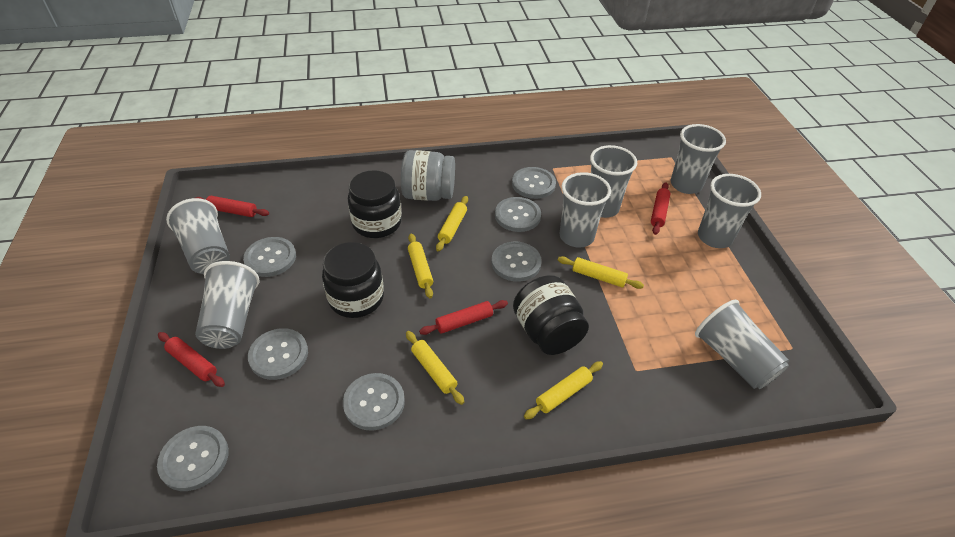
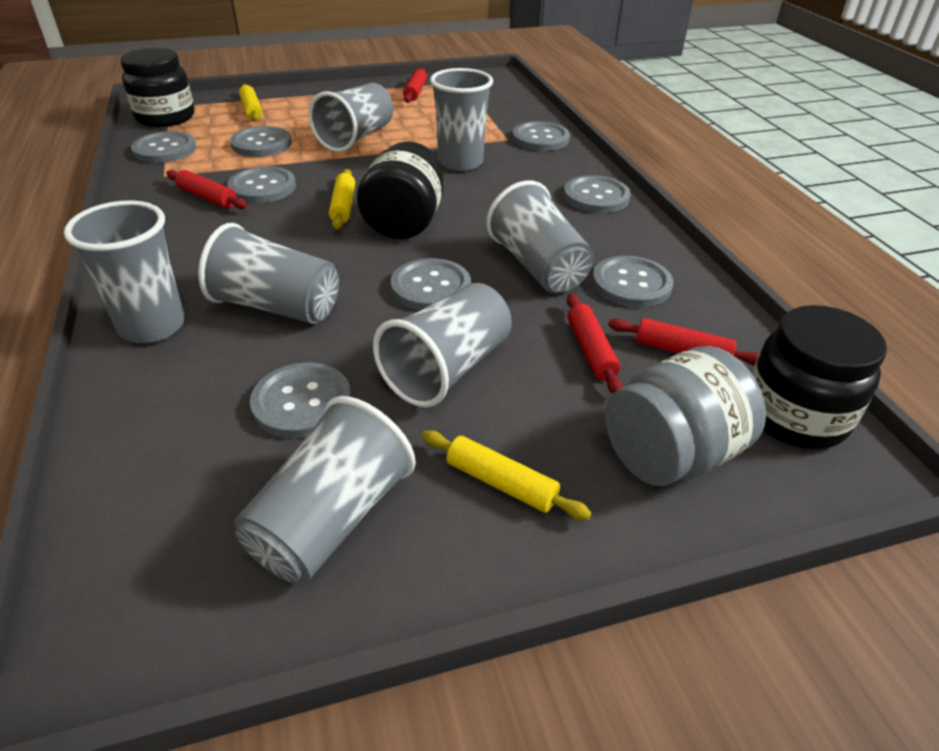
grey button: [157,426,229,491] [243,237,296,277] [248,328,308,380] [343,373,405,431] [492,242,542,282] [495,197,541,232] [512,167,556,199] = 7 -> [131,131,196,163] [227,166,296,203] [230,126,292,157] [250,362,351,439] [391,258,471,310] [512,121,570,151] [564,175,631,213] [592,256,673,308] = 8
yellow rolling pin: [406,331,464,405] [408,234,433,298] [436,196,468,251] [524,361,603,419] [558,256,644,289] = 5 -> [239,84,262,122] [329,169,355,230] [422,430,591,520] = 3

